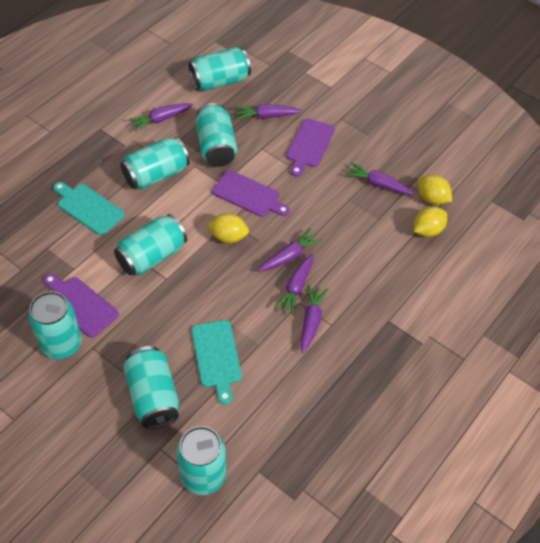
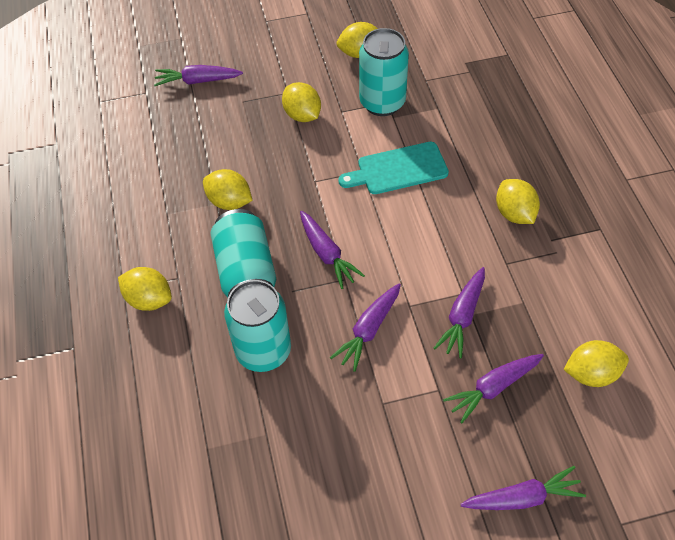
purple cutting board: [44,274,119,338] [212,170,290,217] [286,118,335,177] = 3 -> none = 0
turquoise can: [28,291,82,359] [114,214,187,275] [120,137,190,190] [124,346,179,429] [177,426,226,495] [189,47,251,90] [195,103,237,167] = 7 -> [211,209,276,298] [224,280,291,372] [359,28,409,116] = 3
turquoise cutting board: [53,182,125,235] [192,320,242,404] = 2 -> [338,142,449,194] = 1
yellow lemon: [207,213,249,243] [414,206,447,237] [418,175,452,205] = 3 -> [118,267,172,311] [203,169,253,210] [282,82,321,122] [336,22,378,58] [496,179,540,224] [563,340,629,387] = 6

